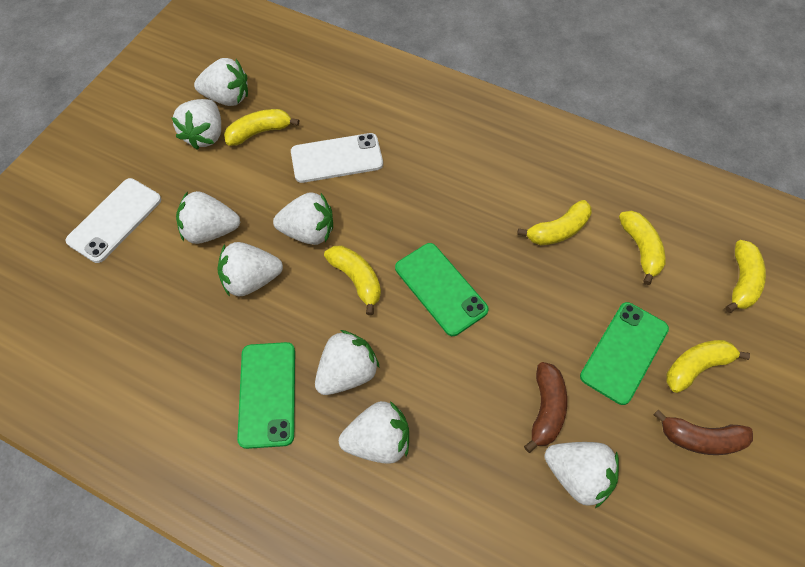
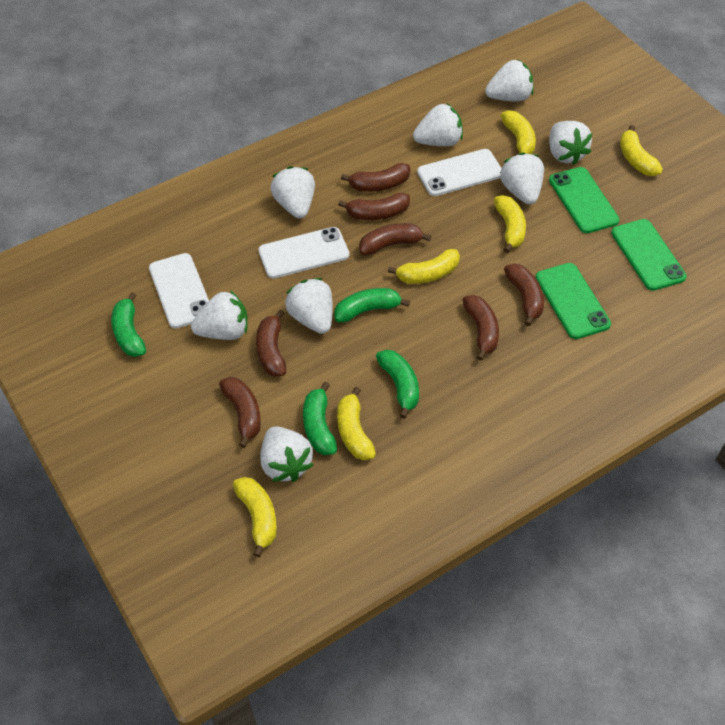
brown banana: [524,362,567,453] [654,409,753,455] = 2 -> [219,377,261,448] [256,310,286,377] [338,193,410,220] [341,163,410,192] [359,223,431,255] [462,295,499,361] [504,263,544,326] = 7
green banana: none = 0 -> [111,292,146,357] [303,382,337,455] [334,288,410,322] [376,350,419,419] = 4
white phone: [65,178,161,263] [291,133,383,183] = 2 -> [149,253,209,329] [259,227,349,279] [417,149,502,196] = 3

